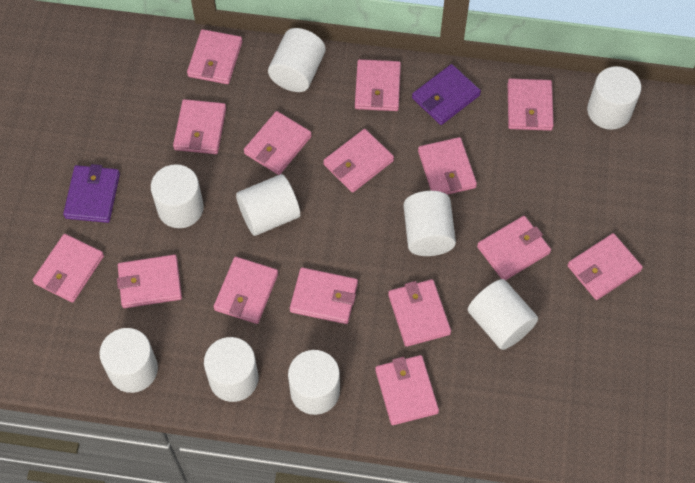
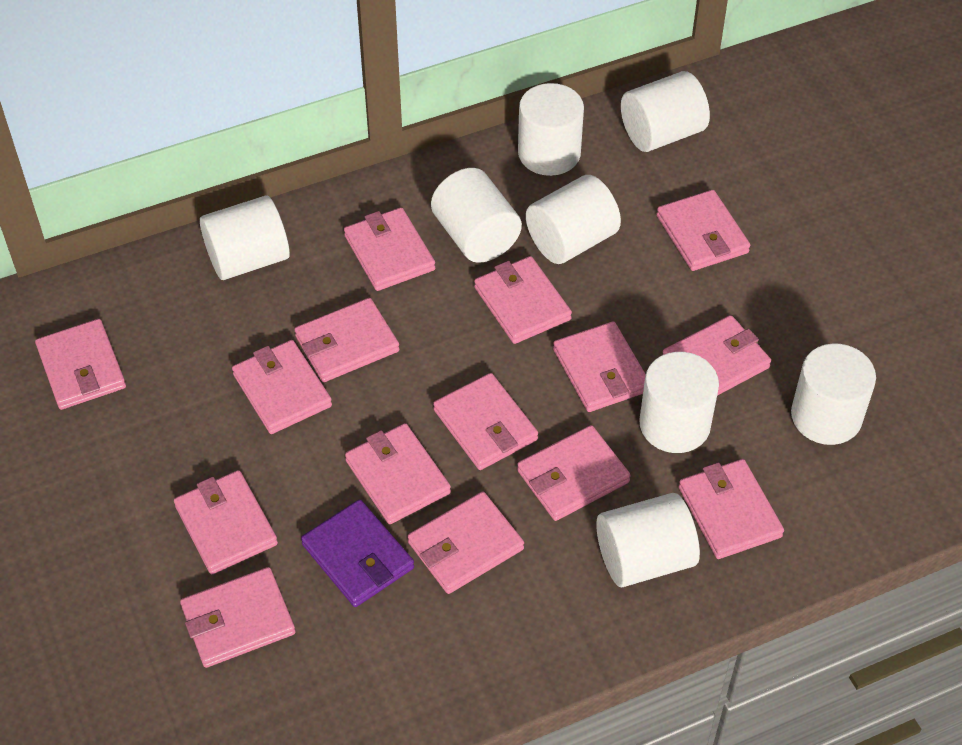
purple wallet: [63,164,120,223] [412,64,481,125] = 2 -> [301,499,414,607] = 1
white cylinder: [99,328,158,393] [151,164,204,228] [204,337,259,402] [236,174,300,236] [268,28,326,92] [288,350,340,415] [404,191,456,256] [468,279,538,350] [587,66,641,130] = 9 -> [200,195,290,280] [431,168,522,263] [518,83,584,176] [526,175,621,264] [596,493,700,587] [621,71,710,152] [639,352,719,453] [791,343,876,445] = 8

